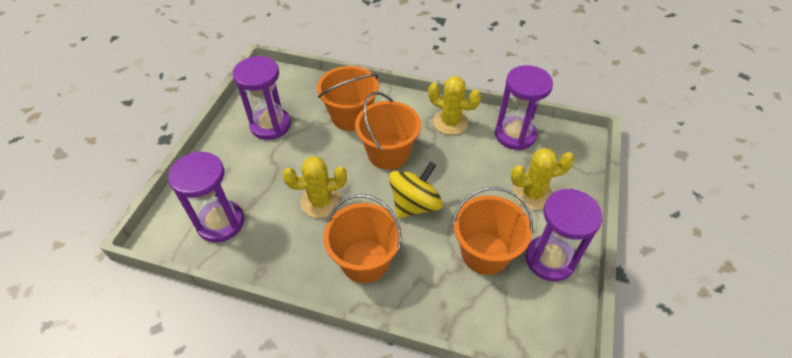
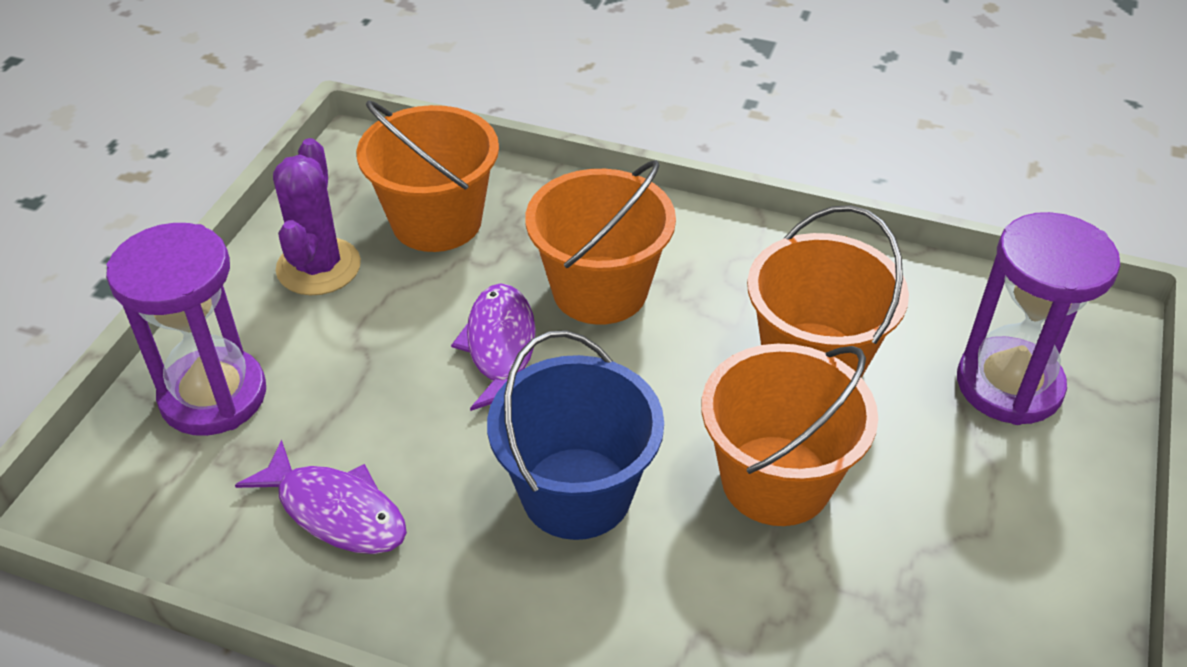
blue bucket: none = 0 -> [487,330,664,540] = 1
purple cactus: none = 0 -> [273,138,361,295] = 1
purple fish: none = 0 -> [235,440,407,554] [451,283,536,411] = 2
purple hourglass: [168,151,244,242] [233,56,291,140] [495,65,553,150] [526,188,603,281] = 4 -> [106,223,266,436] [957,212,1120,425] = 2
yellow cactus: [282,156,347,218] [428,76,481,135] [511,148,574,210] = 3 -> none = 0
yellow spinning top: [389,162,443,219] = 1 -> none = 0

